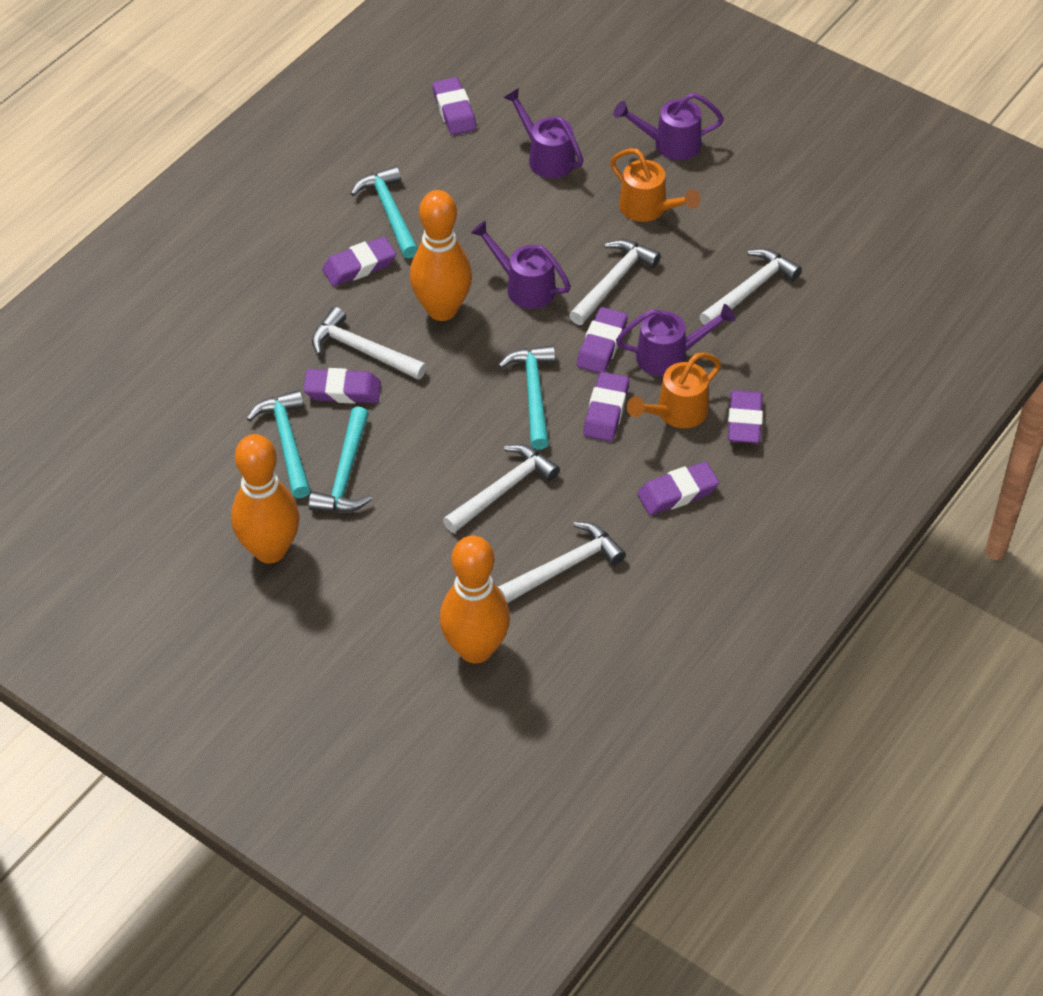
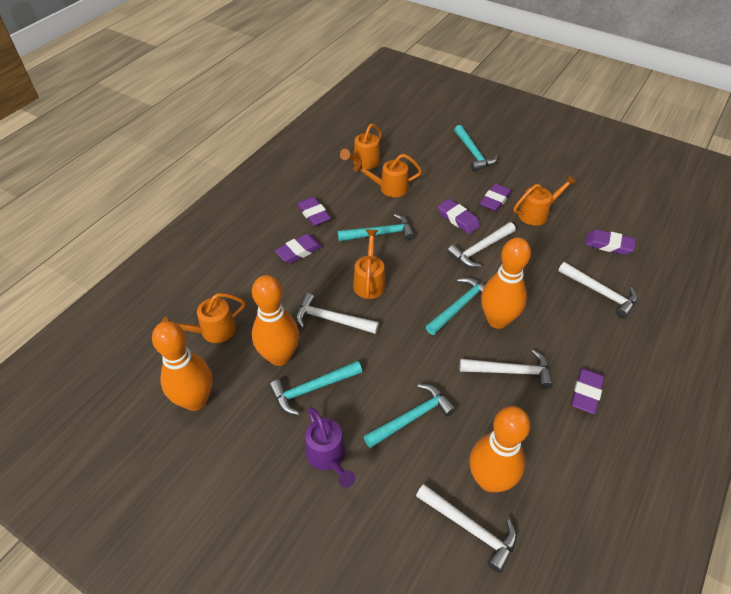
orange bowling pin: [231,434,299,563] [410,190,472,321] [440,535,510,663] = 3 -> [152,321,212,411] [252,275,299,366] [469,406,530,492] [481,237,531,329] = 4
orange watering can: [610,148,700,222] [627,352,721,428] = 2 -> [161,293,246,343] [340,124,382,169] [353,230,386,299] [354,154,422,197] [514,175,576,226] = 5
purple eraser: [303,368,381,404] [322,237,396,286] [432,77,477,135] [577,307,628,374] [583,372,629,442] [637,462,719,515] [728,390,763,443] = 7 -> [275,234,322,263] [297,197,331,226] [438,199,480,234] [480,184,512,212] [571,368,604,414] [585,229,636,255] = 6
purple watering can: [471,221,571,309] [503,88,583,178] [614,93,724,160] [616,304,736,376] = 4 -> [305,407,355,488] = 1
turquoise hammer: [247,390,310,498] [309,407,372,512] [351,166,418,259] [498,345,555,450] = 4 -> [269,361,362,415] [337,214,415,241] [364,384,456,448] [426,277,485,335] [454,125,498,171] = 5

